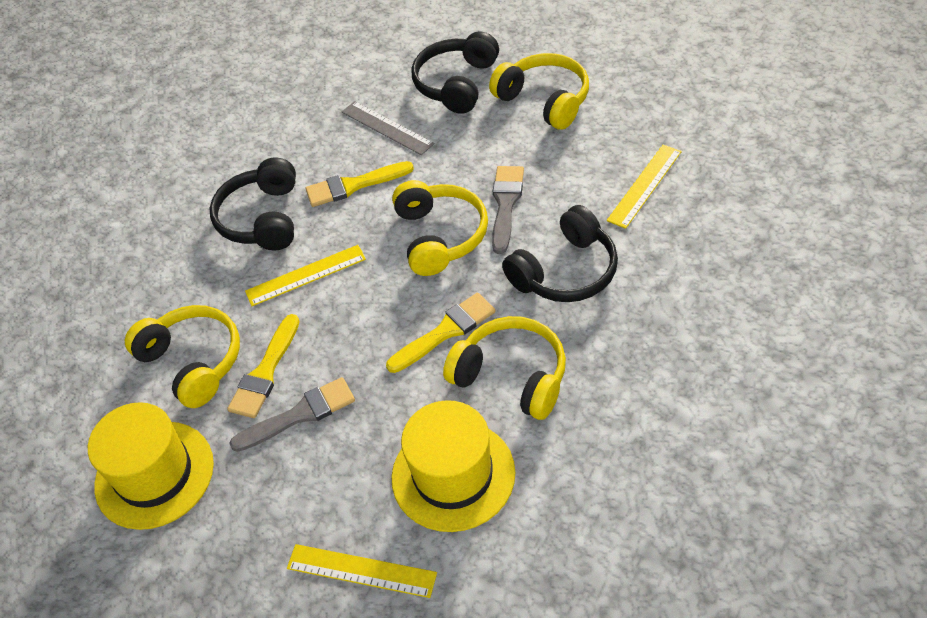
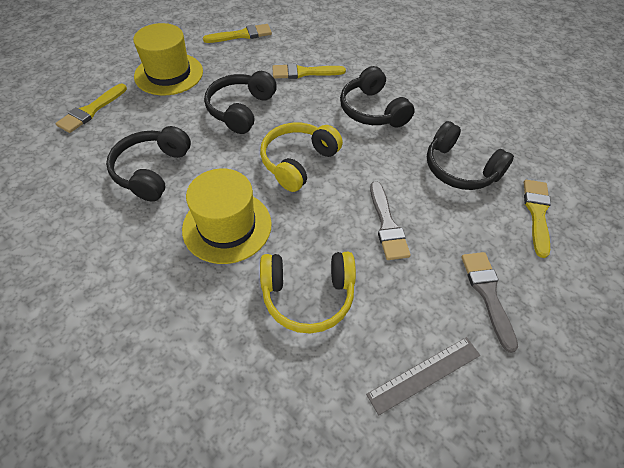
black headphones: [209,158,296,250] [411,32,499,114] [502,205,618,302] = 3 -> [106,126,191,202] [204,71,277,134] [340,66,415,128] [427,121,514,190] = 4
yellow brush: [227,314,300,418] [306,161,414,207] [386,293,496,373] = 3 -> [55,84,127,133] [203,24,272,43] [272,63,346,79] [524,180,551,258] = 4
yellow headphones: [125,305,240,408] [392,180,488,276] [443,316,566,420] [489,53,589,130] = 4 -> [260,123,343,192] [260,252,356,334] = 2
yellow ruler: [245,245,366,306] [287,544,437,598] [607,145,682,229] = 3 -> none = 0

